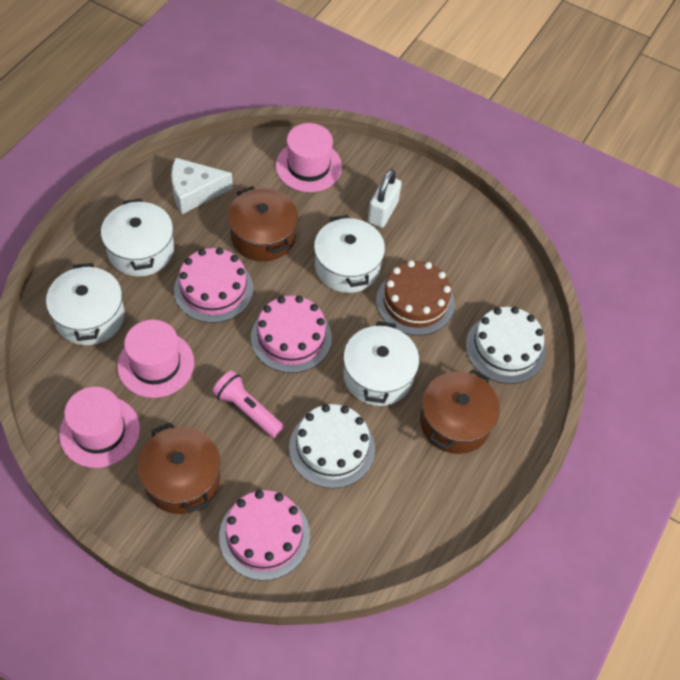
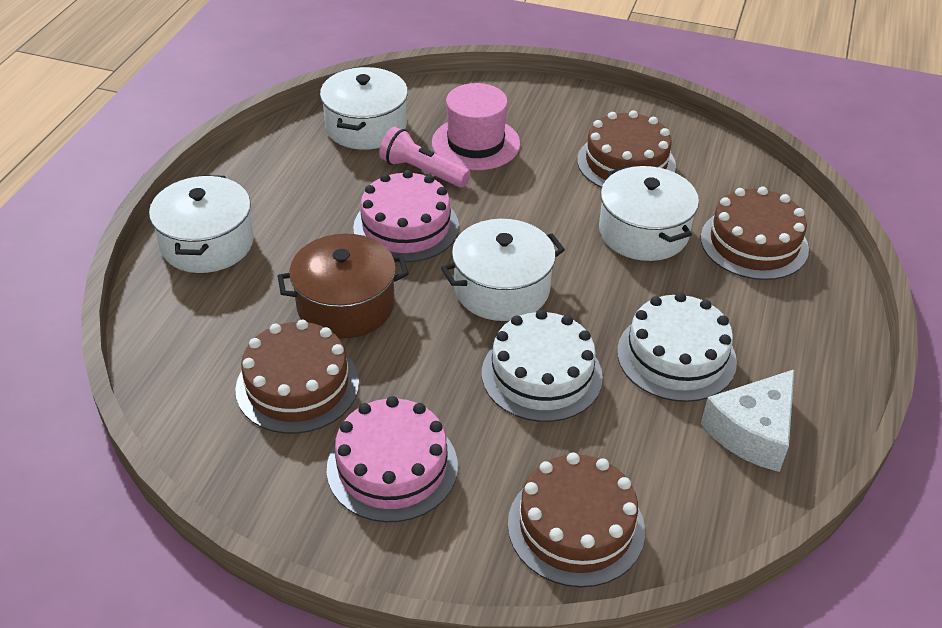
brown cake: [376,260,455,336] = 1 -> [236,320,359,434] [508,452,645,587] [577,110,676,188] [701,187,809,280] = 4
brown pot: [138,423,220,514] [227,186,298,261] [420,369,500,454] = 3 -> [278,234,408,338] = 1
pink cake: [174,248,253,323] [219,490,310,581] [251,296,332,373] = 3 -> [327,396,458,522] [353,170,459,263] = 2
pink hat: [59,387,140,468] [117,320,194,398] [276,123,342,192] = 3 -> [432,83,520,170] = 1
white padlock: [368,169,402,228] = 1 -> none = 0

